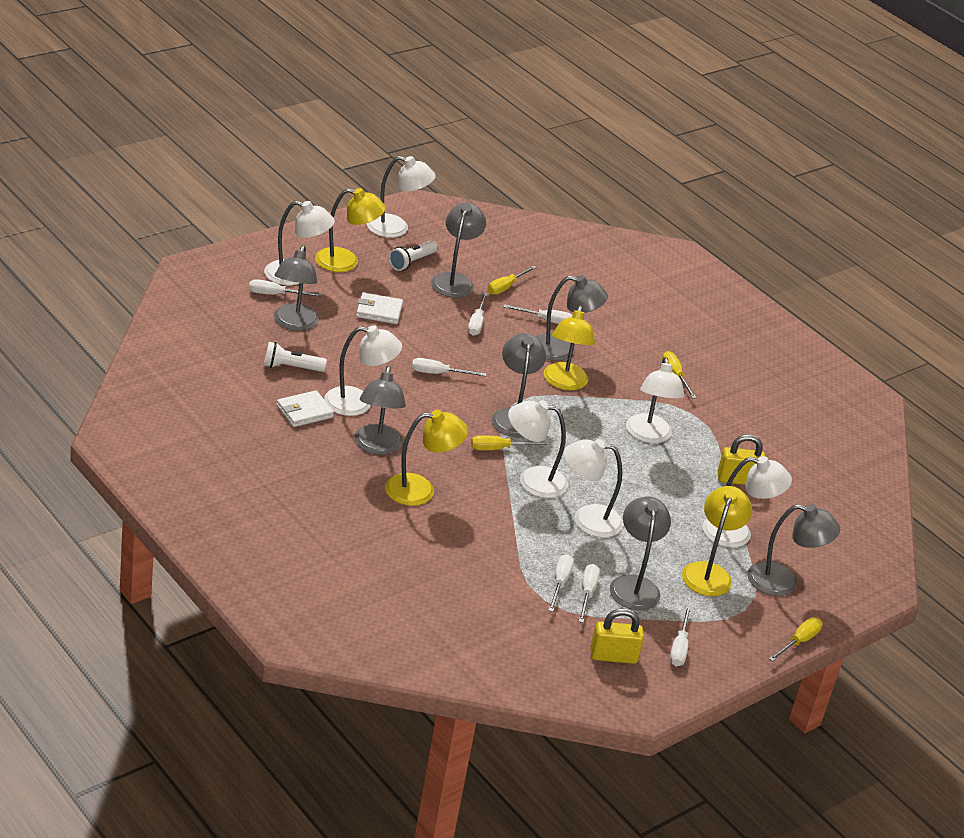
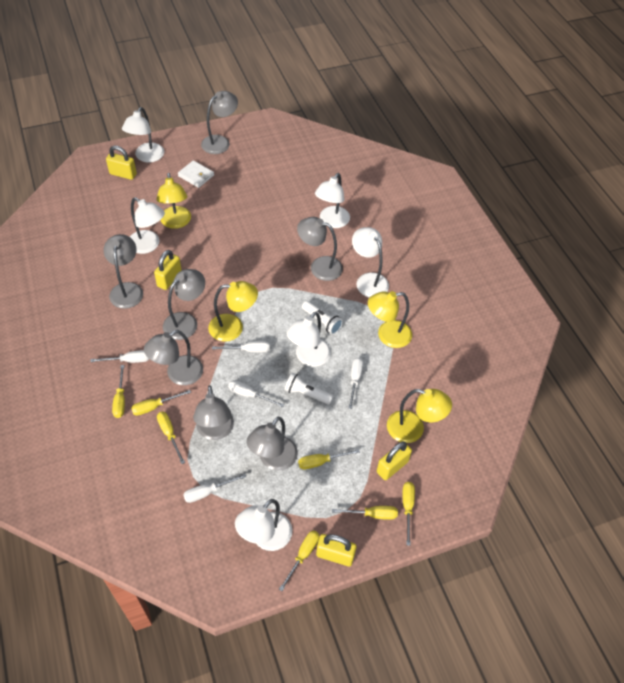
white lamp: [264,201,335,285] [324,325,402,416] [367,156,436,237] [508,400,568,498] [564,439,623,538] [626,357,685,443] [702,456,792,548] = 7 -> [122,107,164,162] [130,197,165,254] [235,499,292,551] [286,312,331,367] [315,173,350,228] [352,227,389,298] = 6
white screwdriver: [249,279,322,297] [412,358,486,376] [468,293,487,336] [503,304,572,324] [548,554,574,612] [579,564,600,623] [670,606,691,666] = 7 -> [90,350,149,363] [183,474,246,503] [212,341,270,353] [228,380,284,407] [349,358,363,409] = 5
white wallet: [276,390,334,427] [356,292,403,324] = 2 -> [178,160,214,188] = 1
yellow padlock: [590,608,644,664] [717,434,765,485] = 2 -> [106,146,137,180] [154,250,182,290] [316,534,357,566] [377,441,412,480] = 4
yellow screwdriver: [471,435,548,450] [488,265,537,295] [662,351,697,398] [769,617,823,662] = 4 -> [112,365,125,418] [131,390,191,416] [157,412,185,464] [279,530,319,591] [298,449,360,469] [332,506,398,520] [403,482,415,546] = 7

